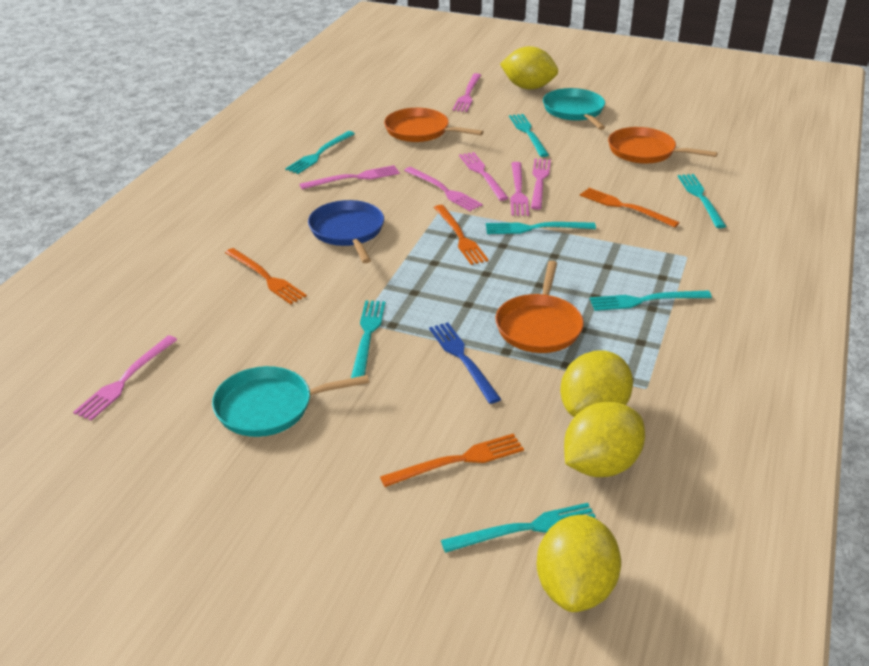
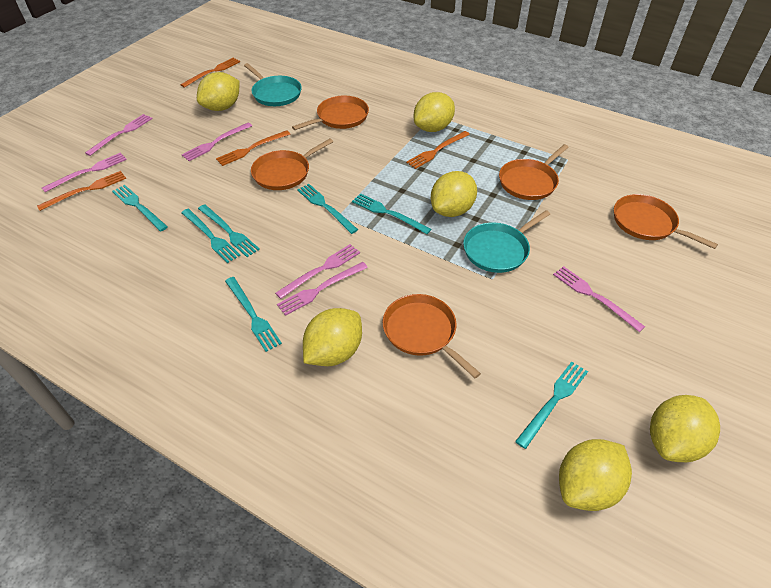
blue fork: [429,322,501,404] = 1 -> none = 0
blue pan: [308,200,384,263] = 1 -> none = 0
orange pan: [384,108,484,142] [495,261,584,353] [608,127,718,164] = 3 -> [251,138,333,190] [292,96,369,130] [382,294,481,378] [499,144,569,200] [614,194,718,249] = 5
pink fork: [73,335,177,421] [299,165,400,189] [404,167,483,211] [453,73,481,112] [459,152,509,201] [510,162,529,216] [531,158,551,210] = 7 -> [42,153,127,192] [85,114,153,156] [182,122,252,161] [275,244,360,299] [277,262,368,316] [553,266,645,332] = 6
yellow lemon: [500,46,558,89] [537,515,621,612] [560,350,633,417] [564,401,645,477] = 4 -> [197,72,240,111] [303,308,362,366] [414,92,455,132] [431,171,477,217] [559,439,632,511] [650,395,720,462] = 6

